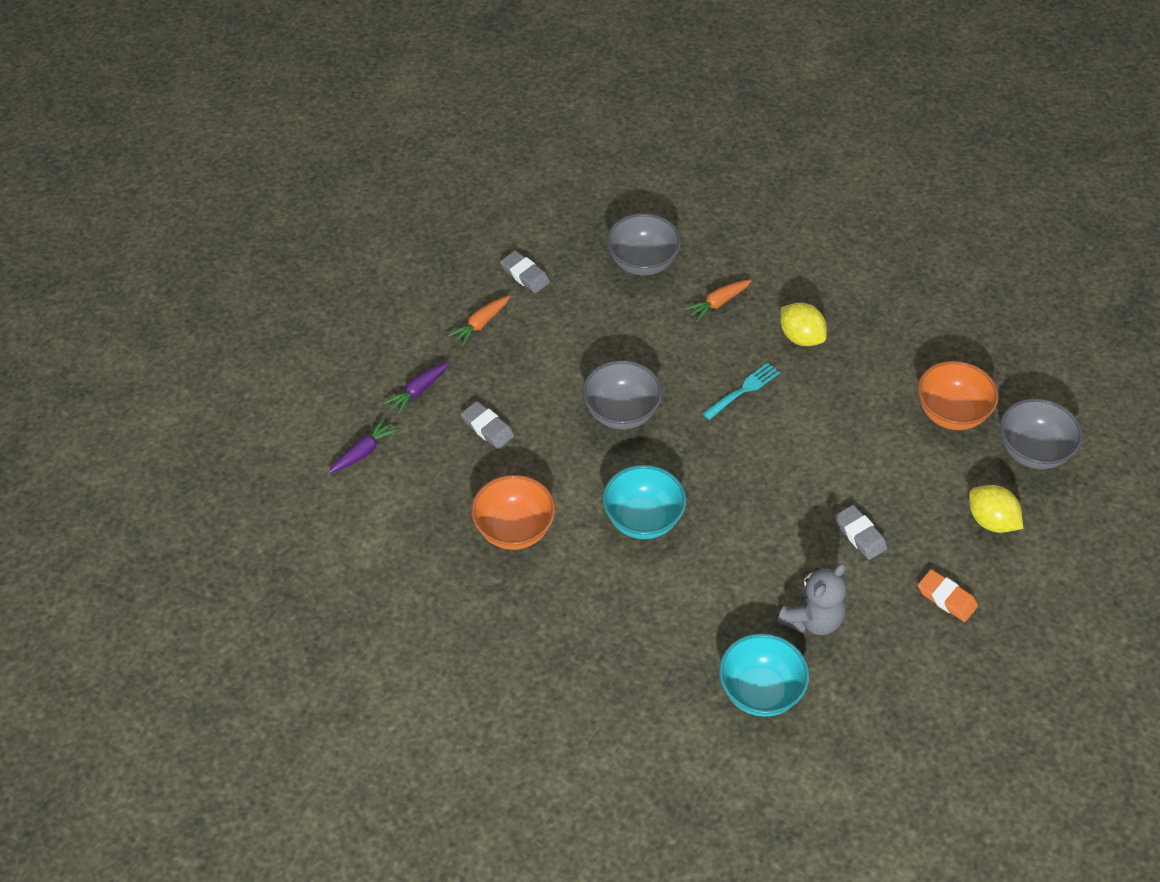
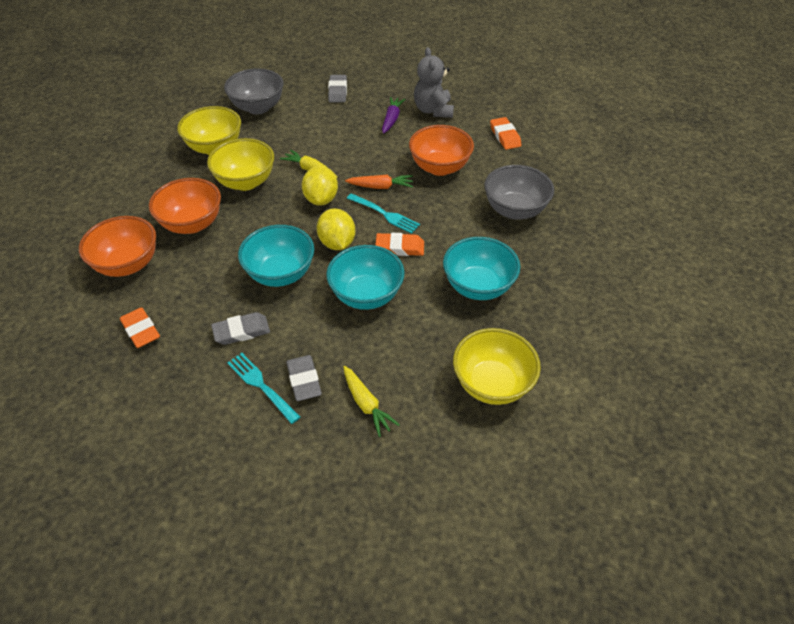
grey bowl: [582,360,662,429] [607,213,681,275] [1000,398,1083,469] = 3 -> [224,68,284,114] [484,165,554,220] = 2
orange bowl: [471,475,555,550] [918,361,999,430] = 2 -> [79,216,156,277] [149,178,221,234] [409,125,474,176] = 3
orange carrot: [448,296,510,347] [684,280,751,322] = 2 -> [345,175,413,189] = 1
orange eraser: [918,569,978,622] = 1 -> [120,307,160,348] [375,233,424,256] [490,117,522,150] = 3
purple carrot: [329,418,399,473] [384,362,450,415] = 2 -> [382,97,406,134] = 1
turquoise bowl: [602,465,687,539] [719,633,809,717] = 2 -> [238,225,314,287] [326,245,405,310] [443,237,520,300] = 3
turquoise fork: [702,363,780,420] = 1 -> [227,353,300,424] [347,193,420,234] = 2
yellow bowl: none = 0 -> [177,106,241,155] [207,138,274,191] [453,328,541,405] = 3
yellow carrot: none = 0 -> [280,150,338,178] [343,366,400,437] = 2

